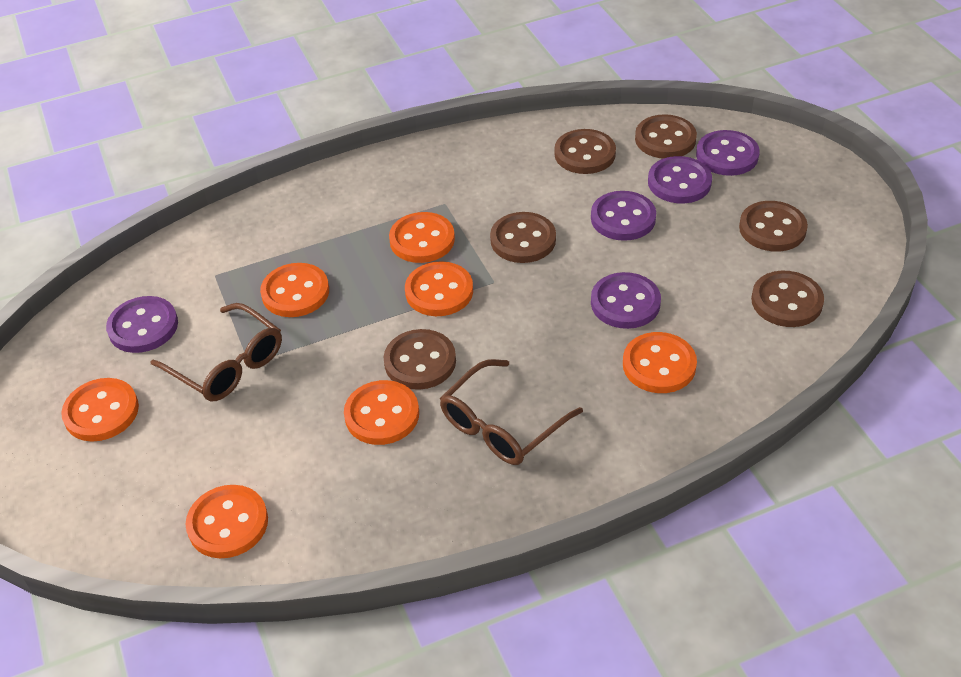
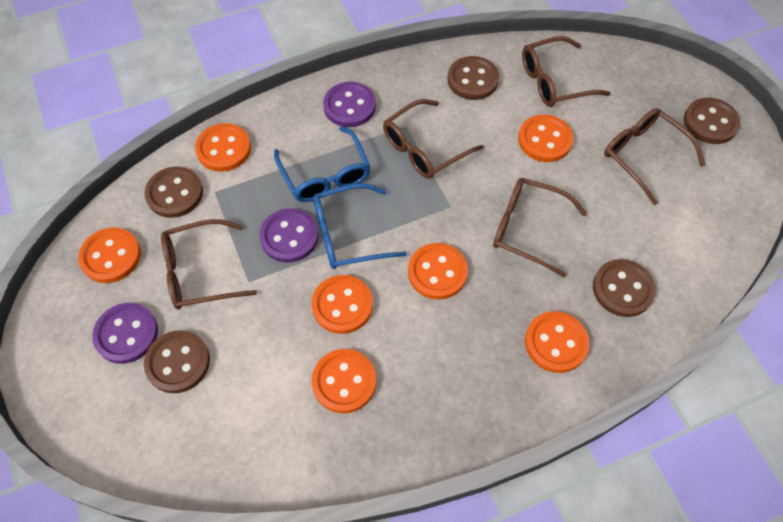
blue glasses: none = 0 -> [274,126,370,202] [313,183,407,269] = 2
brown button: [384,329,456,390] [490,212,556,263] [554,129,616,174] [635,114,697,159] [739,201,808,252] [751,271,824,327] = 6 -> [144,330,210,393] [145,167,203,218] [448,56,499,100] [593,259,656,317] [684,98,741,144] = 5
brown glasses: [150,303,282,401] [440,359,583,465] = 2 -> [161,219,257,310] [383,99,484,179] [493,178,587,277] [522,36,611,107] [604,108,706,205] = 5
purple button: [106,296,178,353] [591,191,656,241] [591,272,661,329] [648,156,712,204] [696,130,760,176] = 5 -> [92,303,158,364] [259,209,318,262] [323,82,376,127] = 3

